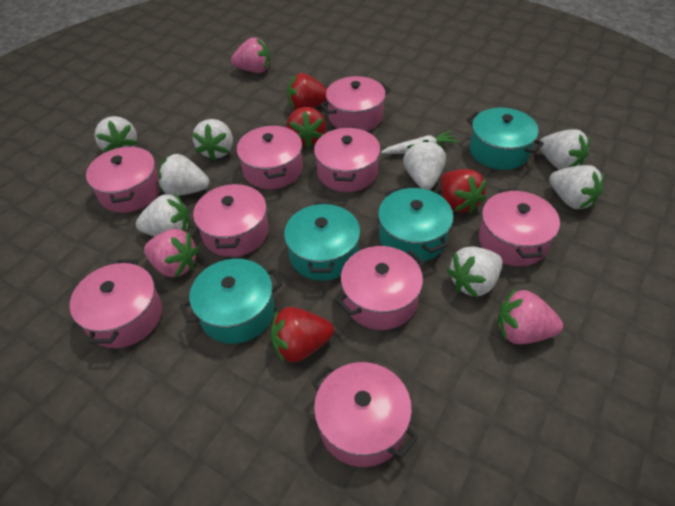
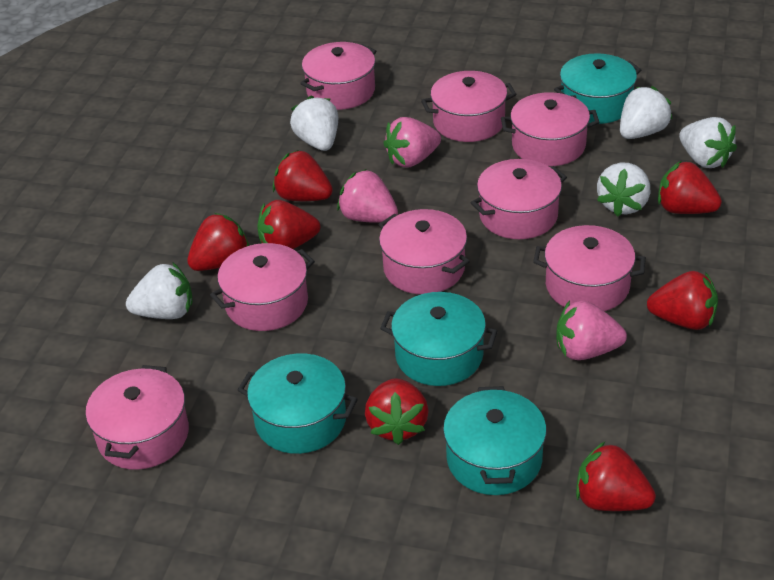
pink pot: [70,260,162,348] [86,145,160,213] [193,183,269,257] [237,125,303,189] [311,362,418,467] [314,127,381,192] [320,76,390,131] [336,246,425,330] [479,189,560,266] = 9 -> [86,365,189,470] [210,243,315,331] [300,42,376,110] [379,209,470,294] [421,71,516,142] [471,159,567,239] [501,92,600,166] [533,225,646,311] = 8
red strawberry: [271,307,334,364] [287,73,327,110] [287,107,326,148] [440,169,487,214] = 4 -> [187,213,249,271] [257,200,320,249] [273,150,333,201] [365,378,428,445] [576,442,656,511] [647,271,718,330] [658,161,722,214] = 7
white carrot: [381,131,459,154] = 1 -> none = 0
white strawberry: [95,116,137,153] [136,194,190,236] [158,154,210,196] [192,119,233,161] [403,140,446,190] [447,247,502,298] [540,129,590,170] [549,165,604,209] = 8 -> [126,263,192,319] [290,96,338,151] [597,162,650,217] [620,86,673,139] [679,117,737,168] = 5

